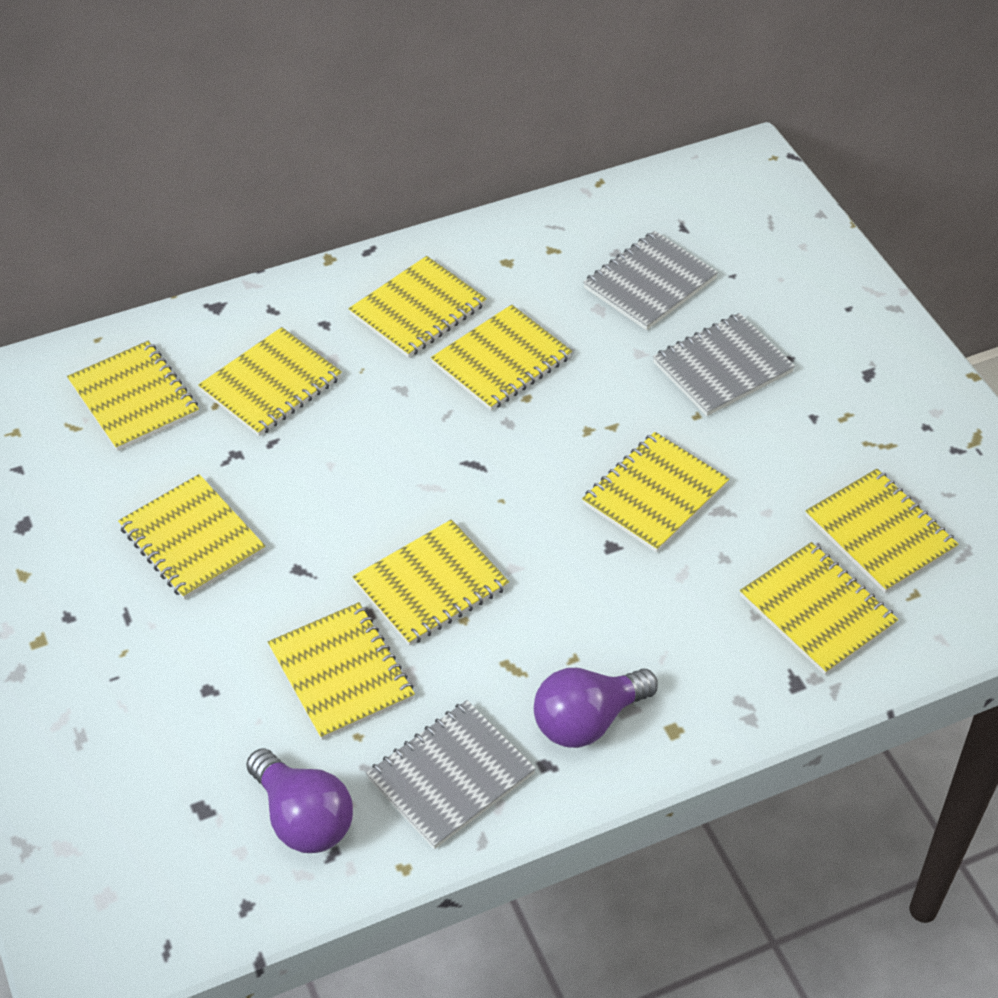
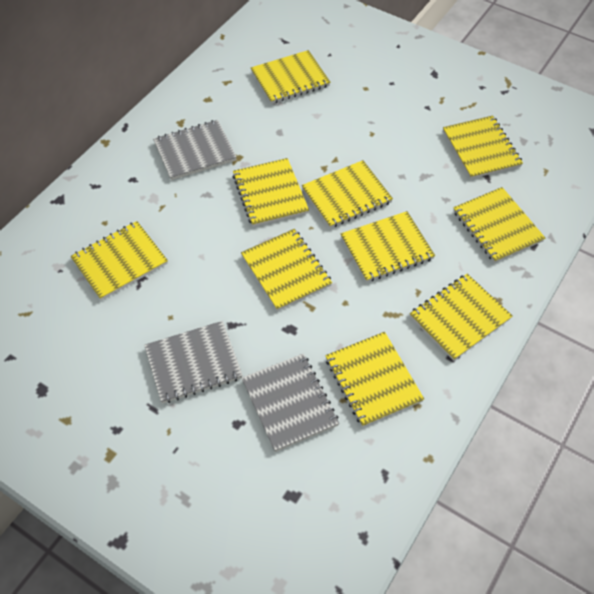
purple light bulb: [246,748,353,853] [534,668,658,748] = 2 -> none = 0

